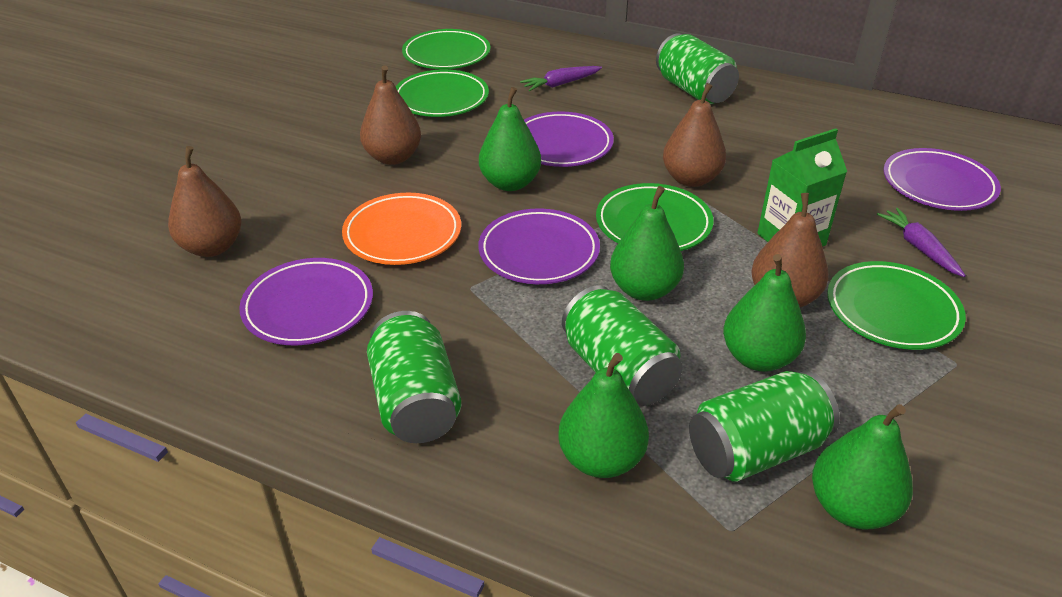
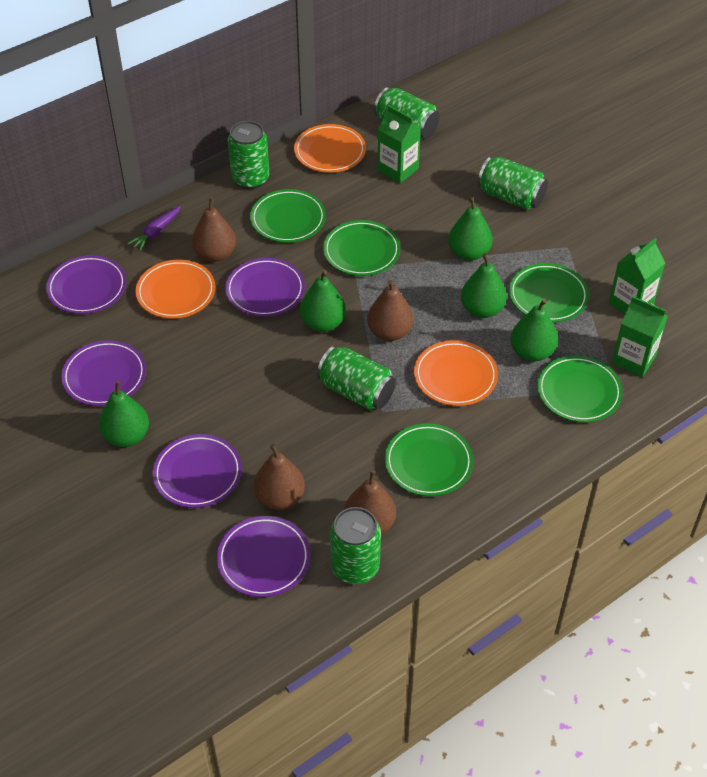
green can: [367,311,461,443] [562,285,683,406] [656,33,739,104] [689,371,840,482] = 4 -> [228,121,269,189] [317,346,396,410] [330,507,381,584] [374,87,440,140] [477,157,548,210] = 5
green carton: [757,128,847,247] = 1 -> [377,105,421,184] [609,238,665,314] [612,296,668,377] = 3
green plate: [396,69,489,117] [402,29,491,69] [596,183,714,251] [827,261,966,350] = 4 -> [250,189,326,243] [323,220,400,276] [385,423,473,496] [509,263,589,322] [537,356,623,422] = 5
orange plate: [342,193,461,265] = 1 -> [136,260,215,319] [294,124,366,173] [414,340,498,406] = 3
purple carrot: [520,66,602,91] [877,208,966,277] = 2 -> [127,206,181,251] = 1
purple plate: [239,258,373,345] [478,209,600,284] [524,111,614,167] [883,148,1001,211] = 4 -> [46,255,126,314] [61,340,146,406] [153,434,242,508] [217,516,310,597] [225,258,305,317] = 5

